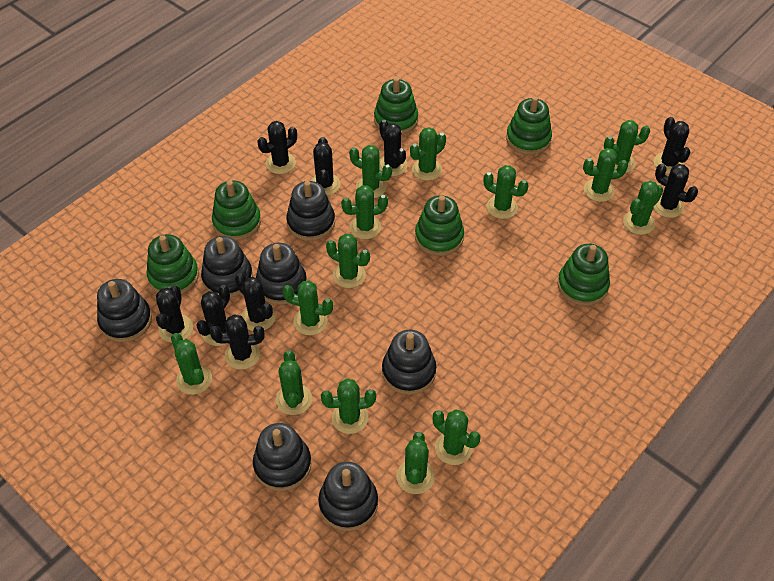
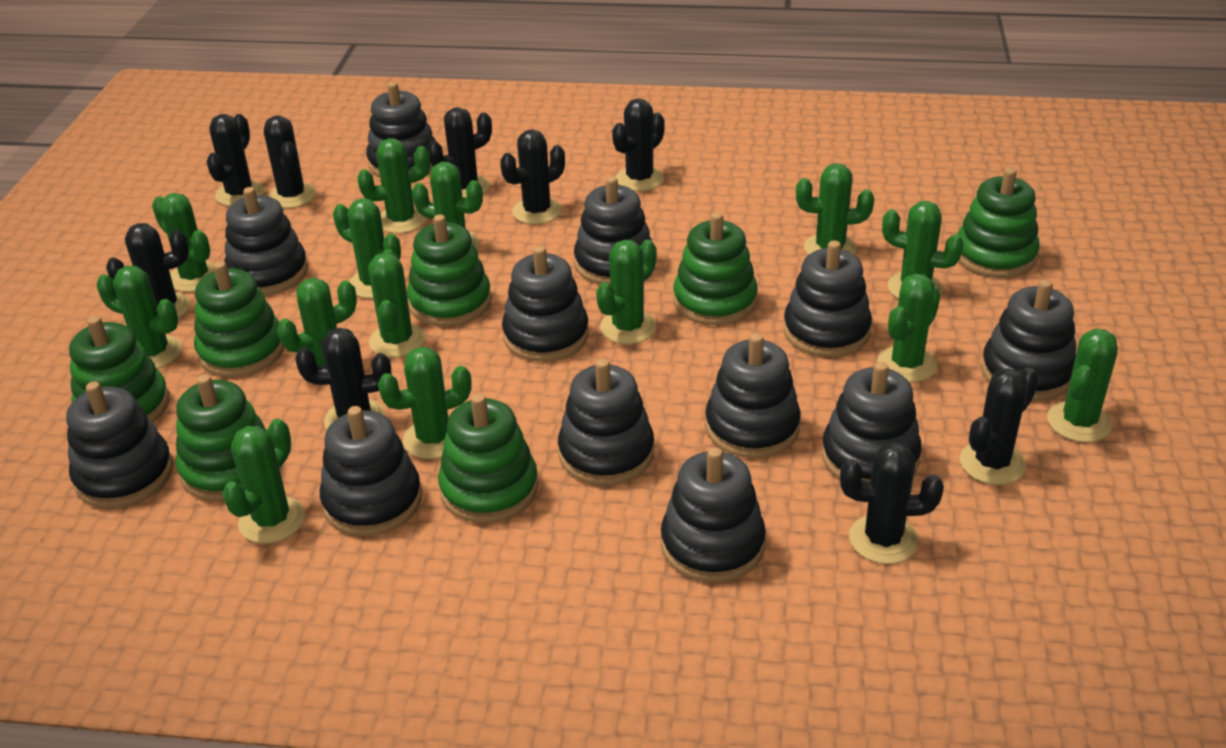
black stacking toy: [97,279,152,342] [201,236,253,298] [253,423,312,491] [256,243,307,305] [286,181,335,241] [318,462,378,531] [382,330,436,395] = 7 -> [66,382,173,508] [225,187,308,295] [320,406,422,536] [366,82,436,177] [502,246,589,362] [558,359,654,485] [574,176,652,285] [661,447,766,583] [705,333,801,458] [784,240,872,357] [822,362,922,481] [981,279,1076,401] = 12
green stacking toy: [147,234,199,294] [212,180,261,241] [374,77,418,135] [415,195,464,256] [506,96,552,155] [557,244,610,306] = 6 -> [69,316,170,423] [176,374,268,501] [194,261,284,377] [407,214,492,327] [438,394,538,523] [673,212,758,325] [957,168,1040,278] = 7

